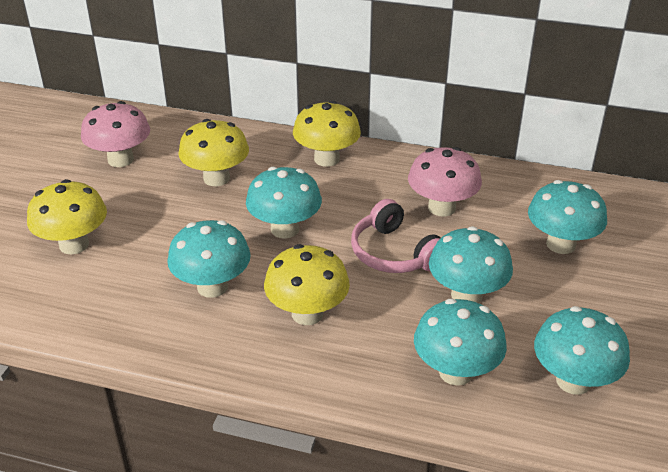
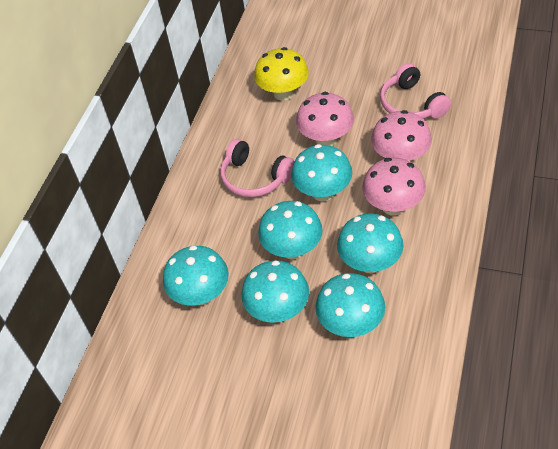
pink headphones: [351,199,441,273] = 1 -> [220,139,294,197] [380,63,451,119] = 2
pink mushroom: [81,101,150,167] [408,147,482,216] = 2 -> [296,92,354,146] [362,158,426,216] [371,110,432,162] = 3
yellow mushroom: [27,179,107,254] [178,119,249,186] [264,244,350,325] [293,101,361,167] = 4 -> [254,47,309,101] = 1

